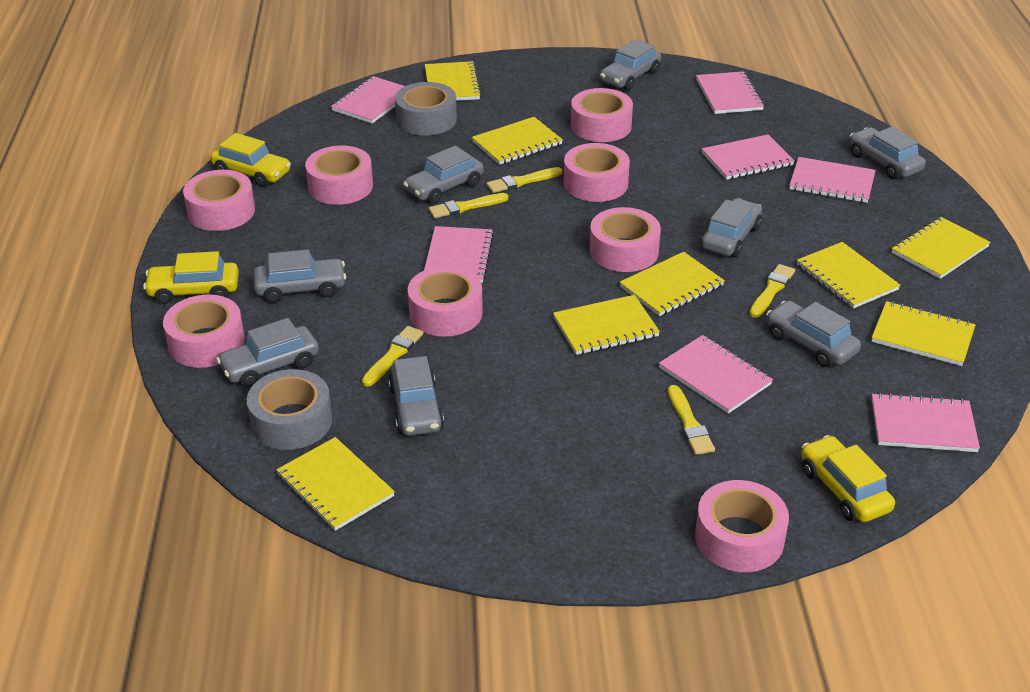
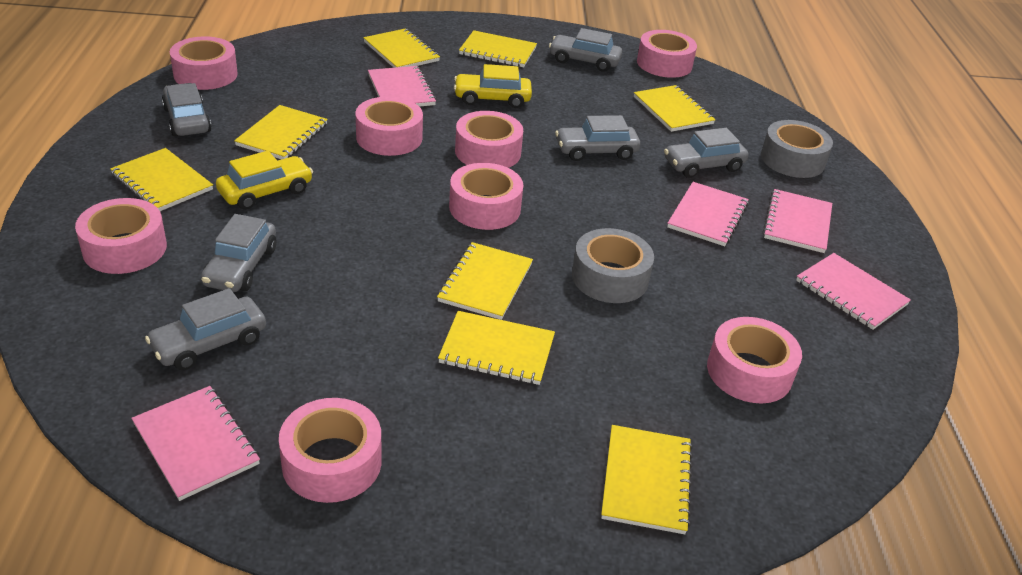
grey car: [216,318,319,387] [253,249,346,303] [388,356,444,436] [403,145,484,204] [600,39,661,90] [701,198,762,257] [766,301,861,367] [850,127,926,179] = 8 -> [145,288,266,370] [162,83,212,137] [201,214,276,292] [549,28,622,72] [555,115,640,161] [664,128,748,178] = 6
pink notebook: [331,76,405,124] [424,226,494,283] [659,335,773,414] [696,71,764,114] [702,135,795,180] [789,157,876,203] [872,393,980,452] = 7 -> [132,386,260,501] [368,66,437,107] [667,182,749,246] [763,189,832,253] [796,253,911,330] = 5
yellow brush: [362,326,424,387] [429,193,508,218] [486,167,563,193] [668,385,715,455] [749,264,795,318] = 5 -> none = 0
yellow car: [143,251,239,304] [210,133,291,187] [801,435,895,522] = 3 -> [216,151,313,210] [454,64,532,108] = 2

